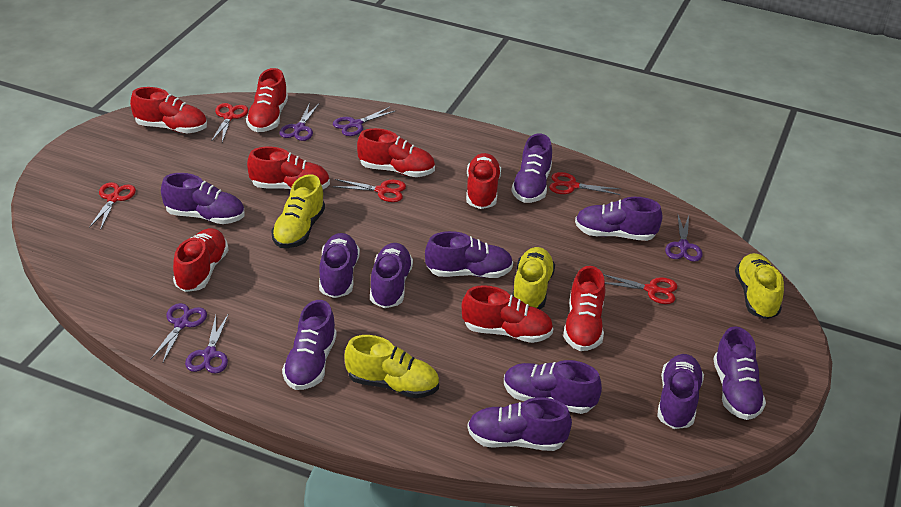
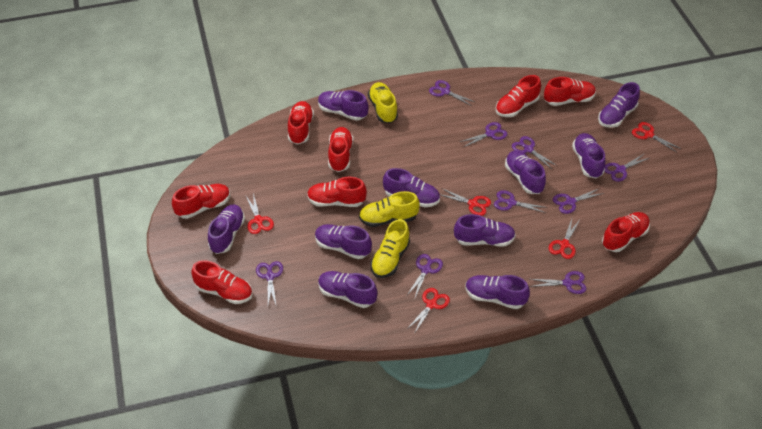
purple scissors: [150,303,207,362] [185,315,228,374] [279,102,319,141] [333,107,395,136] [665,215,703,262] = 5 -> [256,261,283,304] [407,254,443,300] [429,80,475,106] [460,122,508,147] [494,190,548,213] [512,136,557,169] [530,271,587,294] [553,188,604,214] [604,153,649,182] = 9
purple shoe: [161,173,244,224] [282,300,337,390] [319,233,360,298] [370,243,413,308] [425,231,513,278] [467,398,572,451] [504,360,602,414] [511,133,552,203] [575,197,663,241] [657,354,704,429] [713,326,766,420] = 11 -> [208,205,245,254] [315,224,372,259] [318,90,369,121] [318,271,378,308] [383,168,440,207] [454,214,516,247] [465,275,530,309] [505,151,546,194] [572,133,606,178] [598,82,640,128] = 10
yellow shoe: [271,174,325,248] [345,335,439,398] [512,247,555,309] [735,253,784,319] = 4 -> [359,191,420,227] [368,82,398,123] [371,219,410,278] = 3

